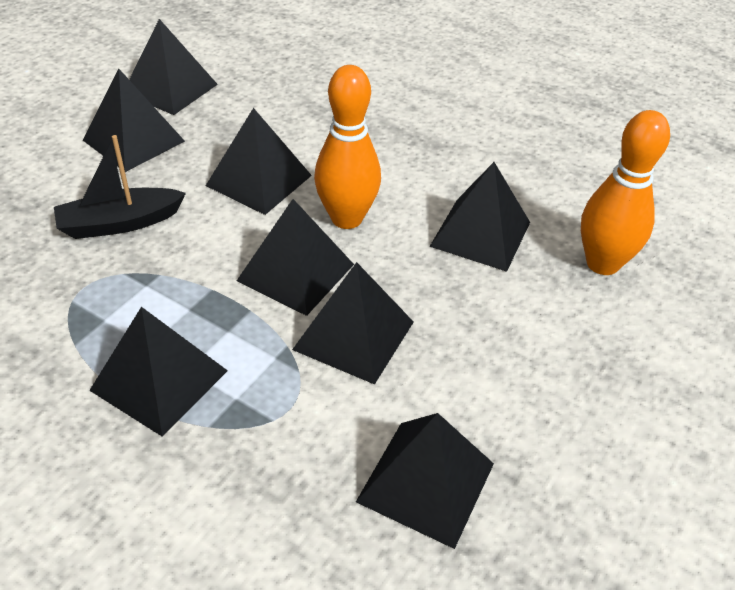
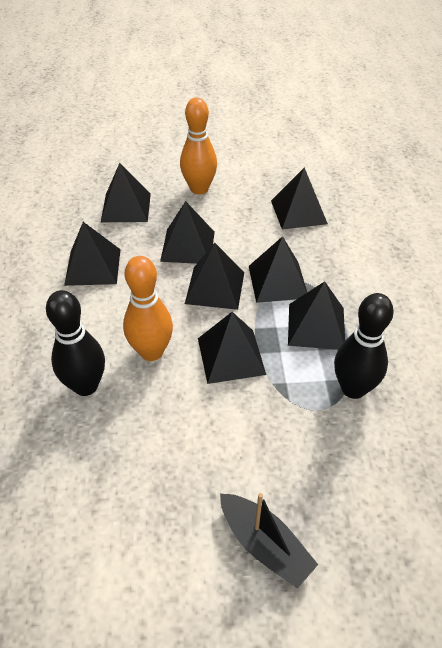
black bowling pin: none = 0 -> [46,290,105,396] [334,293,394,399] = 2

